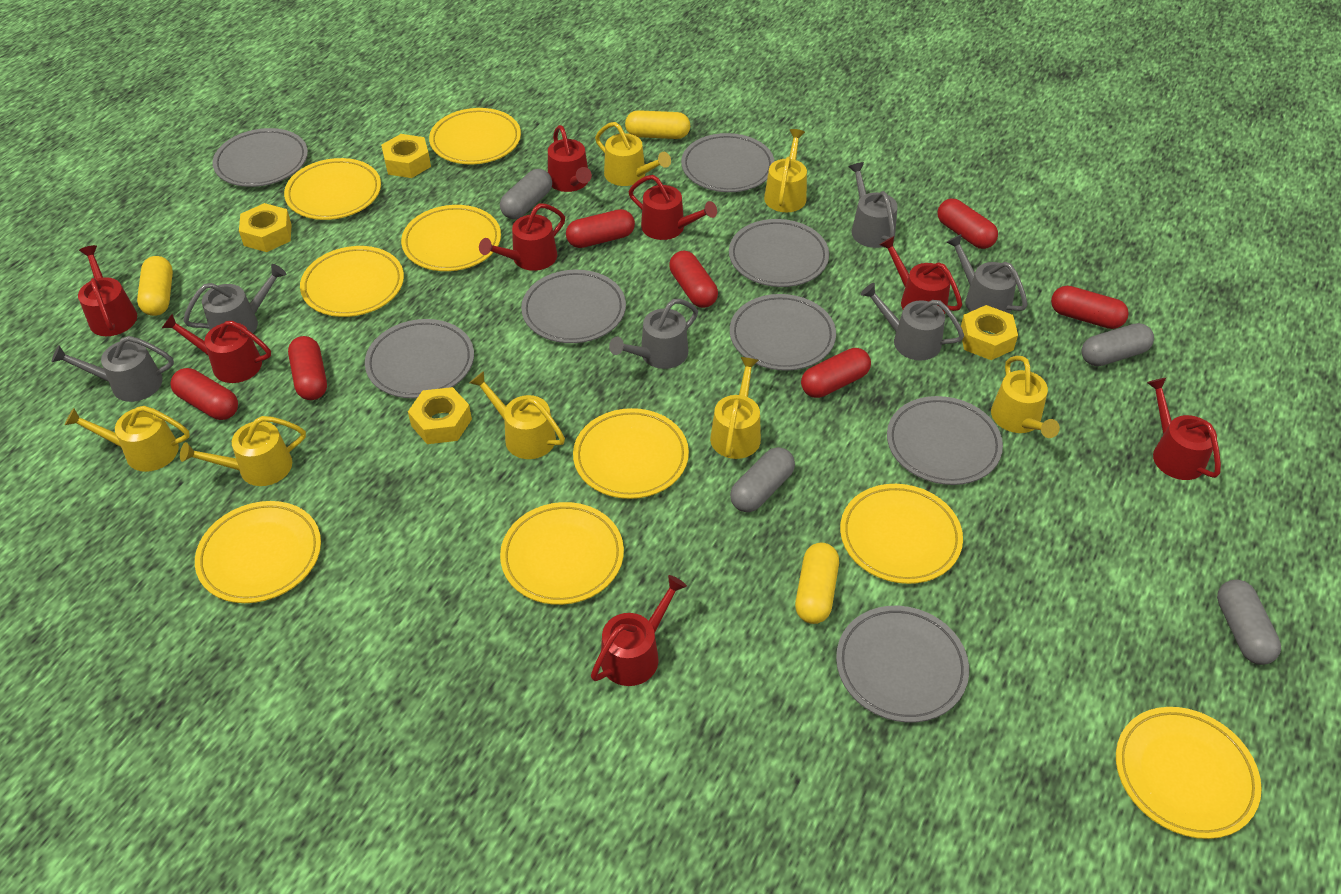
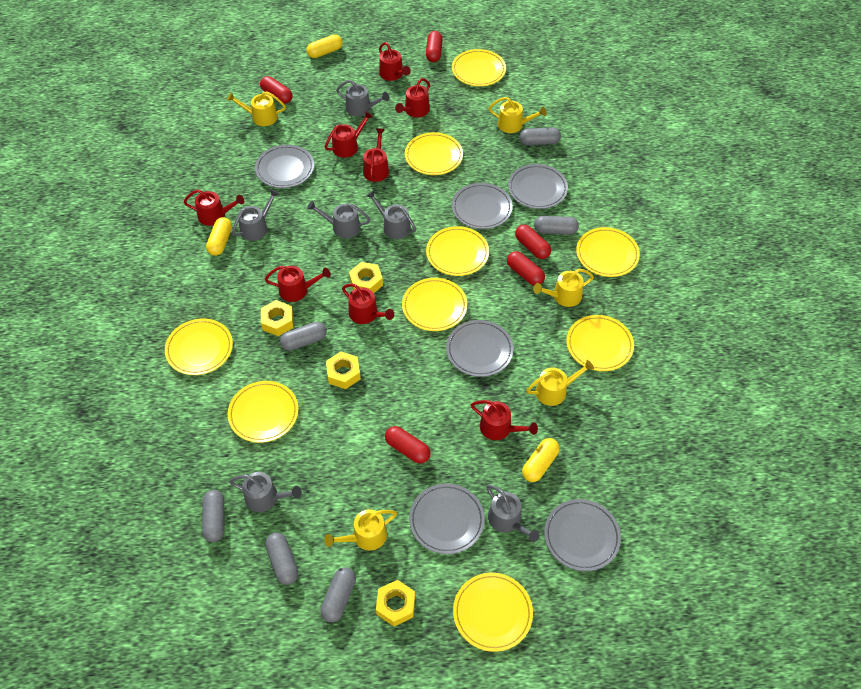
grey capsule: [500,169,552,219] [730,447,795,512] [1082,323,1154,366] [1217,579,1281,665] = 4 -> [202,490,224,542] [265,533,298,585] [280,322,327,351] [320,567,356,623] [519,127,561,145] [534,216,579,235] = 6
grey plate: [213,128,308,187] [365,319,474,398] [521,270,626,343] [681,133,775,192] [729,219,829,287] [730,294,836,371] [836,606,969,723] [887,396,1003,485] = 8 -> [255,145,314,188] [409,484,485,554] [446,320,514,377] [452,183,513,229] [508,164,568,209] [544,499,621,571] = 6
red capsule: [170,368,238,420] [288,336,327,400] [566,209,635,248] [669,251,718,308] [801,348,871,398] [938,199,998,249] [1051,286,1129,329] = 7 -> [260,76,292,104] [385,426,431,463] [426,31,443,62] [507,251,545,285] [515,225,551,259] = 5
yellow watering can: [65,406,190,472] [180,416,306,486] [470,371,565,459] [595,122,671,186] [710,357,761,459] [764,129,807,212] [991,356,1060,438] = 7 -> [227,91,286,126] [324,509,397,551] [489,97,547,133] [526,360,594,406] [533,269,594,307] = 5

